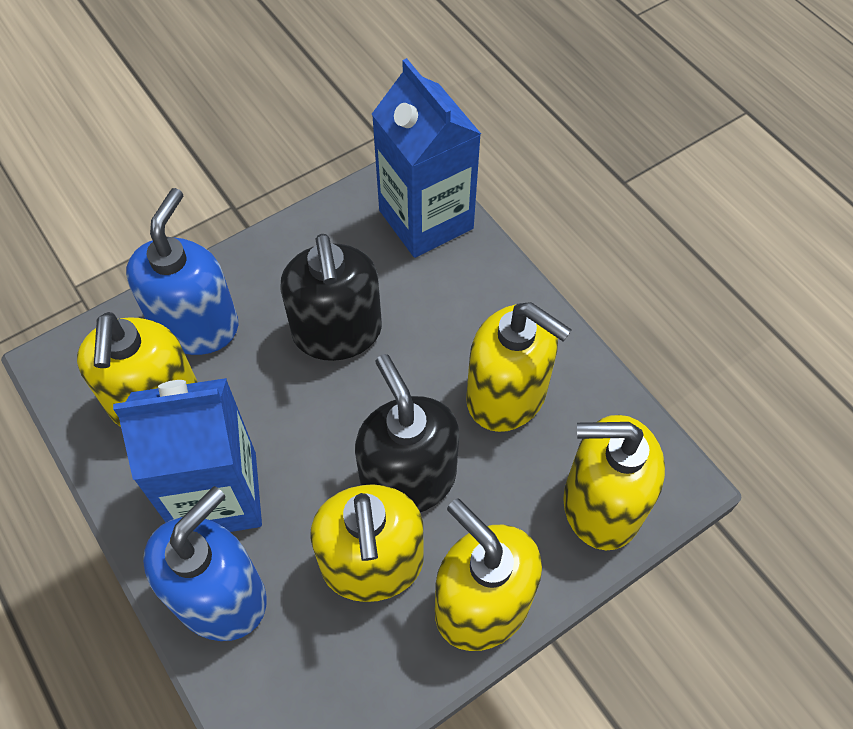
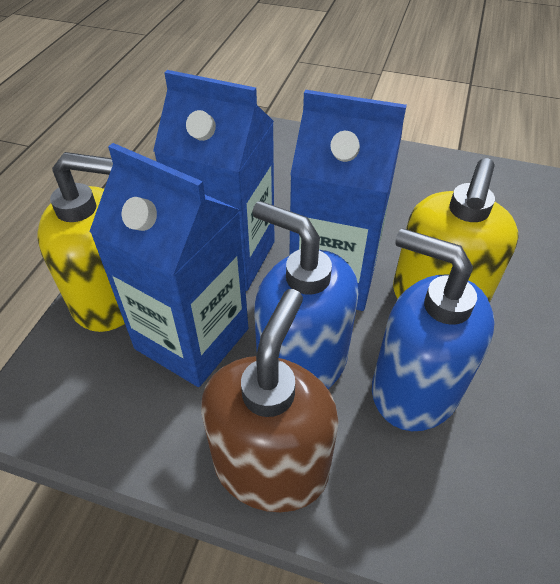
black soap dispenser: [281,234,382,361] [355,354,459,512] = 2 -> none = 0
blue carton: [113,378,262,532] [372,58,481,258] = 2 -> [89,143,248,387] [153,70,274,291] [289,90,407,311] = 3
brown soap dispenser: none = 0 -> [201,289,339,512] = 1
yellow soap dispenser: [77,312,198,427] [310,484,424,602] [435,499,542,651] [466,302,572,432] [563,415,665,550] = 5 -> [37,152,125,332] [393,158,518,303] = 2

